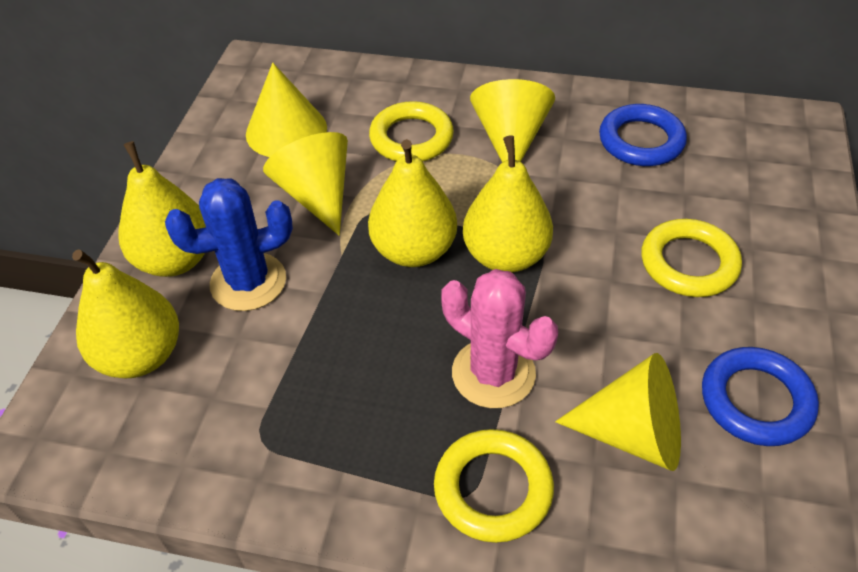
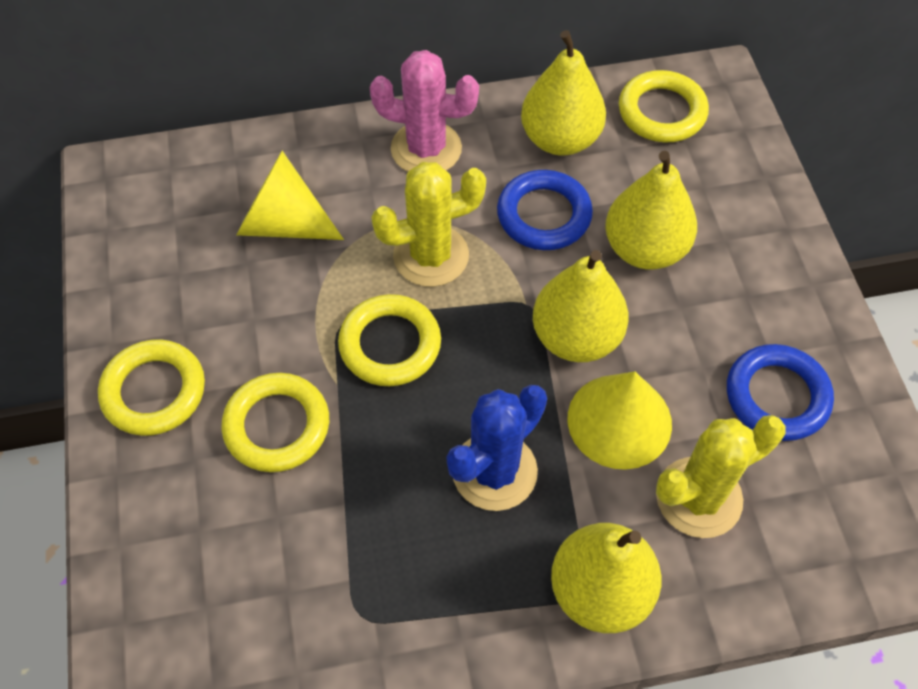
yellow cactus: none = 0 -> [371,162,486,287] [656,415,786,538] = 2
yellow cone: [246,63,327,157] [263,132,348,236] [470,79,555,162] [555,353,681,471] = 4 -> [236,151,344,240] [568,371,672,470] = 2
yellow ring: [369,101,454,161] [434,429,554,543] [641,219,742,297] = 3 -> [98,339,205,436] [221,373,329,472] [338,294,441,386] [619,70,709,142] = 4

